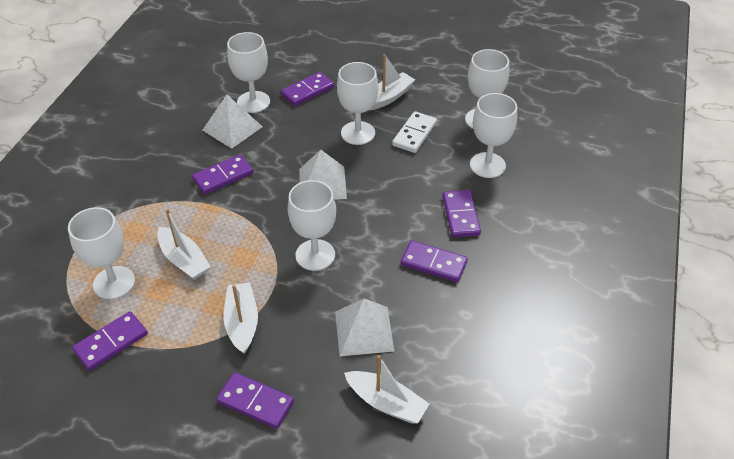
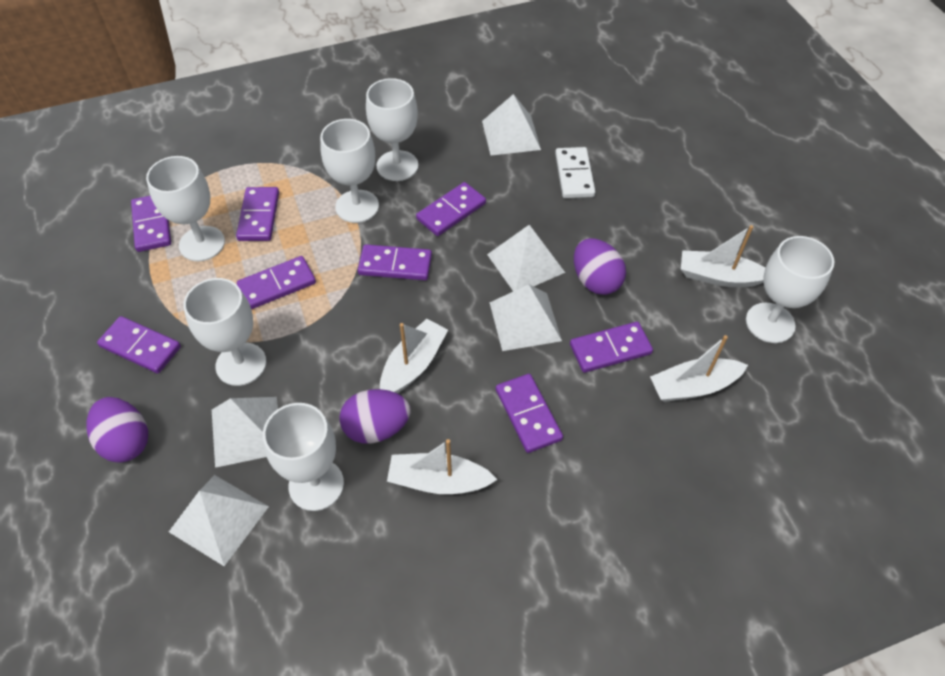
purple domino: [72,311,148,371] [192,154,254,194] [216,372,294,429] [281,72,334,106] [401,240,468,282] [442,190,481,237] = 6 -> [97,316,181,374] [131,196,171,252] [236,187,279,241] [237,256,316,309] [358,244,432,280] [416,182,486,236] [496,374,563,453] [570,322,653,373] = 8
purple egg: none = 0 -> [86,397,148,463] [339,389,411,444] [574,238,626,295] = 3
white pyramid: [202,95,263,149] [299,150,347,200] [335,299,394,356] = 3 -> [169,475,269,566] [212,397,278,468] [482,94,541,155] [487,225,565,291] [490,284,562,351] = 5

